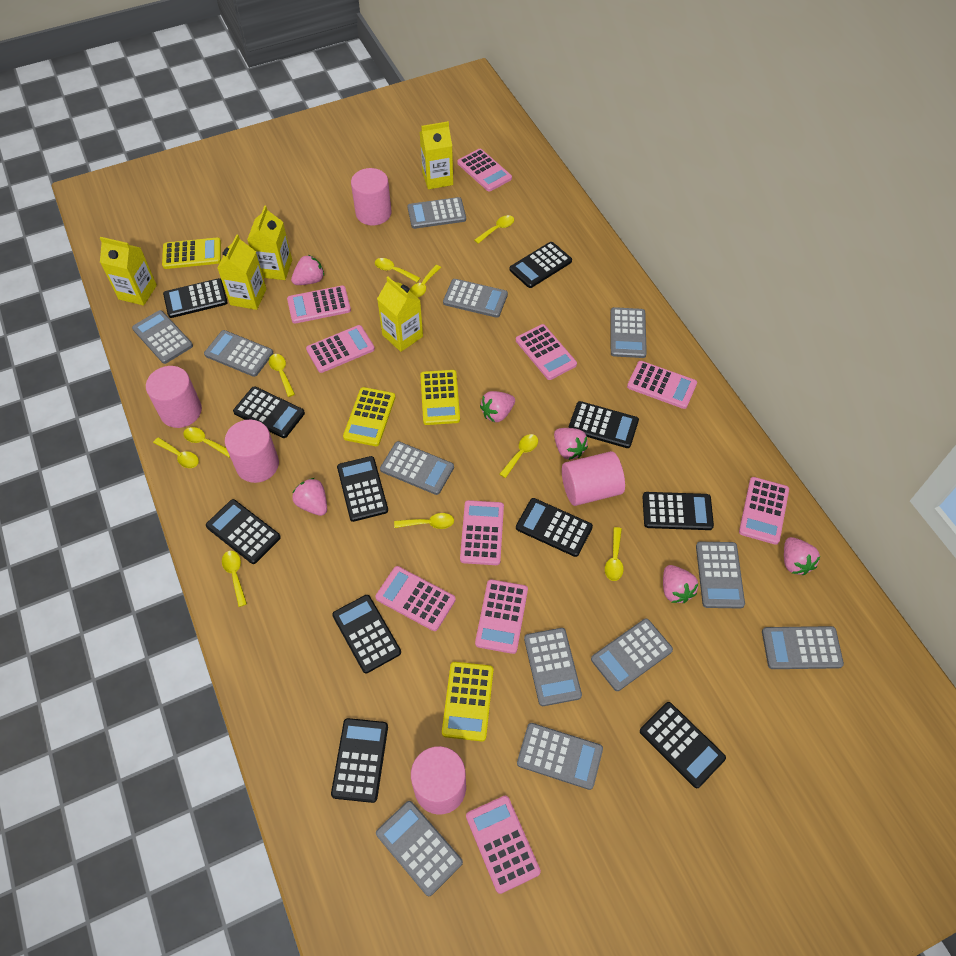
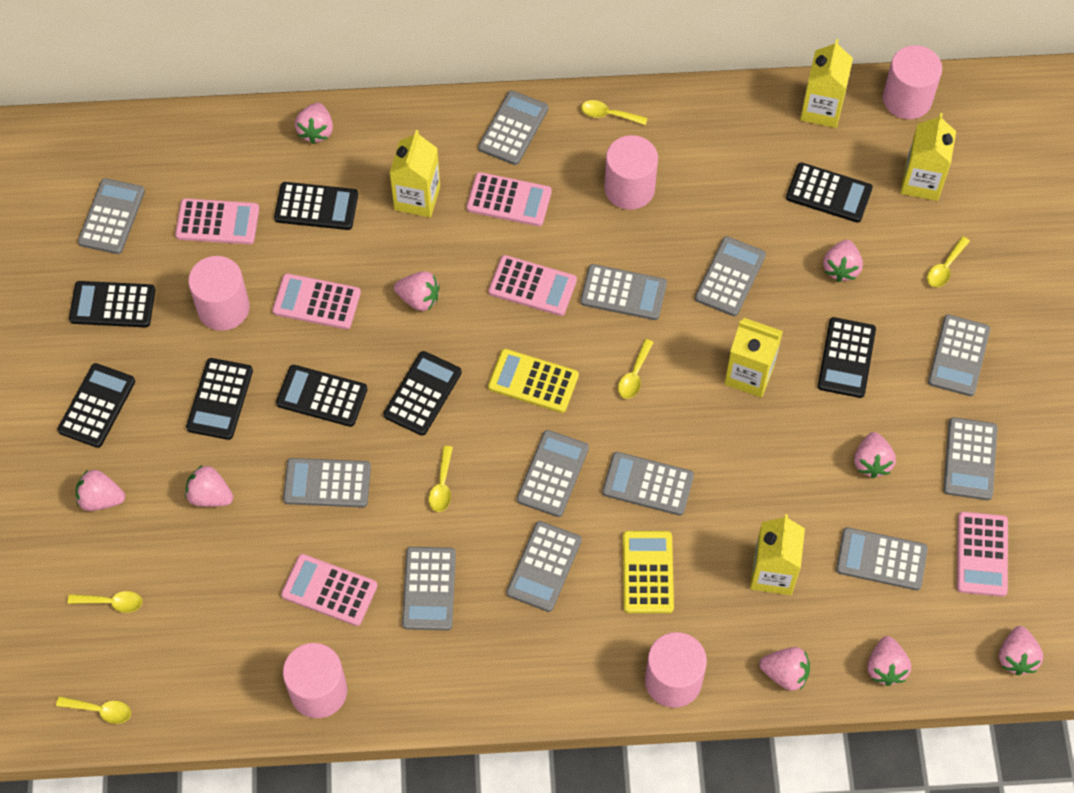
black calculator: [163,278,228,318] [206,499,281,564] [233,386,305,438] [331,718,388,803] [332,595,401,673] [337,456,388,522] [509,242,572,288] [516,498,593,557] [568,401,639,448] [640,702,726,788] [643,492,714,530] = 11 -> [58,363,135,448] [69,281,155,327] [186,358,253,440] [274,182,358,230] [276,365,367,427] [384,351,462,436] [786,163,873,223] [818,317,876,398] = 8
pink calculator: [287,285,351,324] [306,325,375,373] [375,566,456,631] [457,149,512,192] [460,500,504,565] [466,796,541,894] [475,579,528,654] [516,324,577,380] [627,361,697,409] [739,477,789,545] = 10 -> [175,198,259,244] [272,273,361,329] [281,554,377,626] [466,172,552,226] [488,255,577,316] [957,512,1008,597] = 6
pink strawberry: [291,255,324,285] [292,478,327,516] [480,391,515,422] [554,428,588,460] [663,565,698,603] [784,537,820,575] = 6 -> [76,470,125,511] [185,465,233,507] [295,103,333,144] [394,271,440,311] [759,647,810,691] [823,240,863,282] [854,432,896,478] [867,636,911,686] [999,626,1043,675] = 9
yellow calculator: [162,237,221,269] [343,387,395,446] [420,370,460,425] [442,662,493,741] = 4 -> [488,349,579,413] [623,531,674,613] = 2
yellow spoon: [153,437,199,468] [183,427,230,458] [222,551,247,607] [269,354,295,397] [375,258,420,282] [394,513,454,529] [409,265,441,298] [474,215,514,244] [500,434,538,478] [605,527,623,581] = 10 -> [56,696,131,724] [67,591,142,613] [429,446,453,512] [581,100,647,125] [618,339,654,399] [927,236,970,287] = 6

